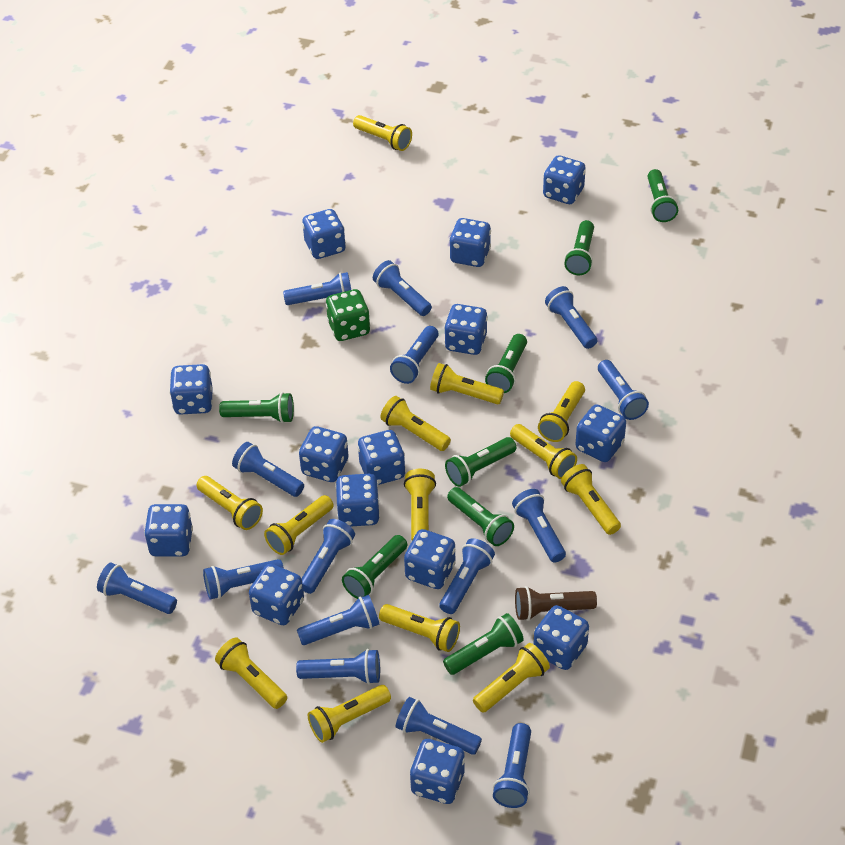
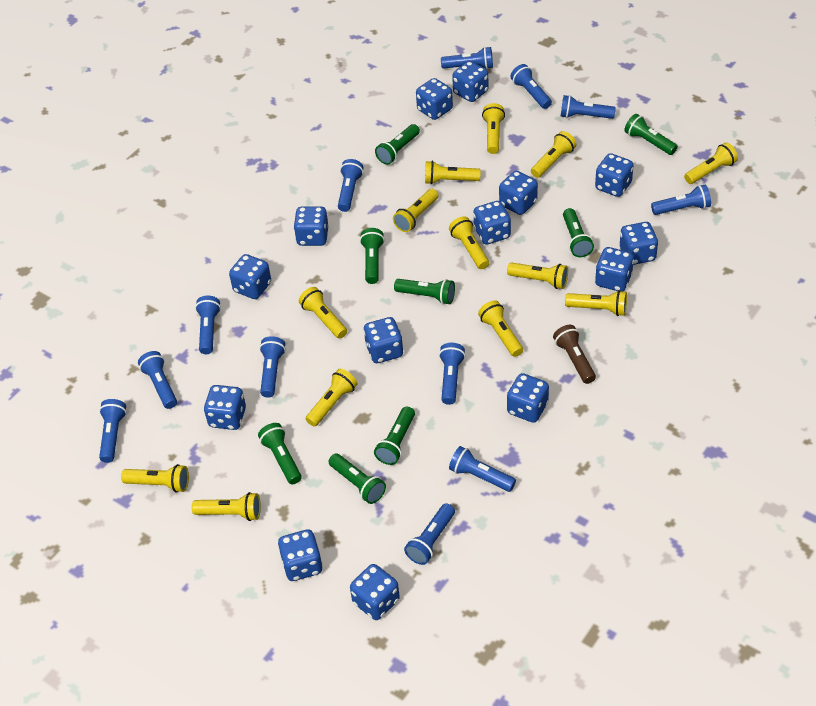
blue flashlight: [97,563,177,614] [203,559,284,600] [232,442,304,497] [283,272,351,305] [296,649,380,684] [297,595,380,645] [301,519,355,594] [373,260,432,316] [390,326,438,384] [396,697,482,755] [439,538,495,614] [493,723,531,808] [512,489,566,563] [545,286,597,349] [598,360,649,420] = 15 -> [99,399,127,463] [138,351,177,409] [195,296,221,354] [259,336,286,398] [338,159,364,212] [404,503,455,565] [439,343,465,405] [441,47,493,69] [449,446,516,492] [510,64,552,109] [561,95,616,119] [651,185,711,215] = 12
green dice: [326,289,370,341] = 1 -> none = 0

